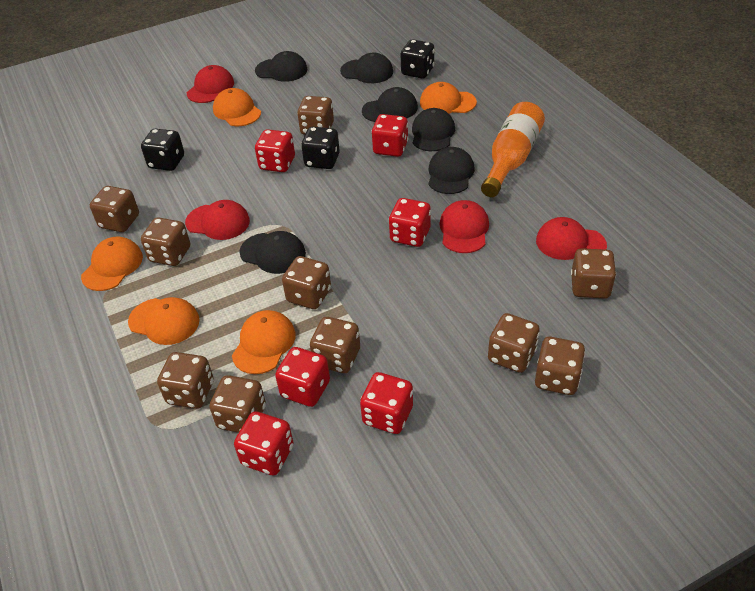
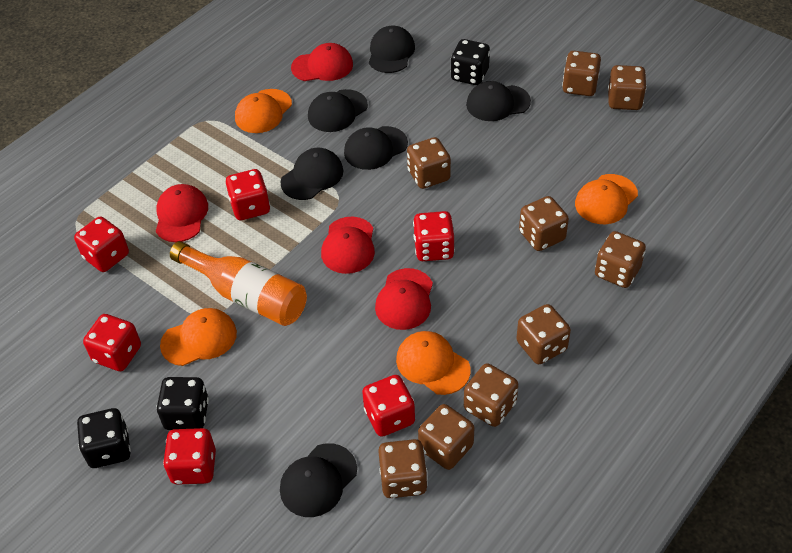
brown dice: [90,186,139,232] [141,218,190,266] [157,352,214,409] [209,375,266,433] [282,256,331,309] [297,96,334,135] [310,317,360,373] [488,313,540,373] [535,337,585,395] [571,248,616,299] = 10 -> [378,439,428,498] [407,137,451,189] [418,404,474,470] [464,363,519,427] [516,304,571,364] [519,196,569,251] [562,51,601,96] [595,231,646,288] [608,65,647,110] = 9
orange cap: [81,237,143,291] [128,297,200,345] [213,88,261,126] [232,310,295,374] [420,82,477,114] = 5 -> [160,308,237,366] [235,89,292,133] [396,331,470,395] [575,174,638,224] = 4

